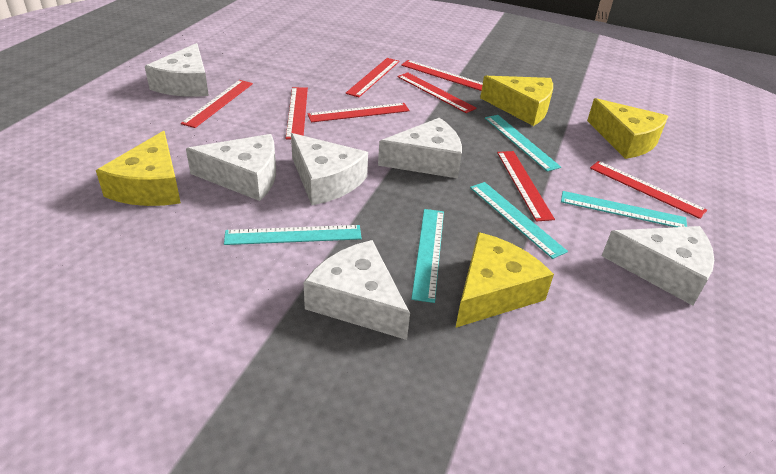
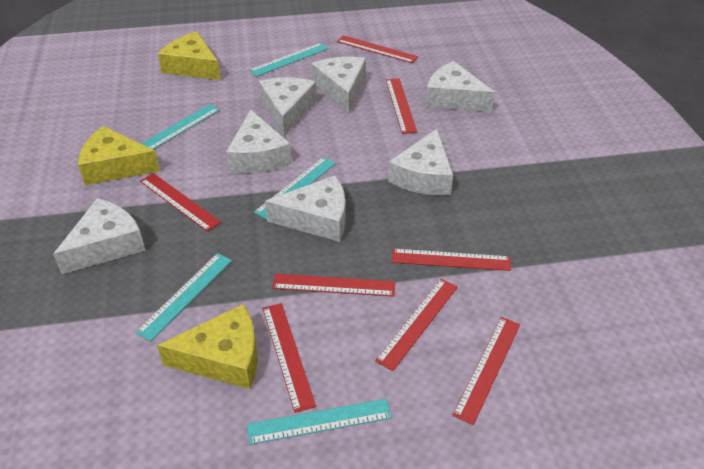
white cheese: [145,43,209,97] [186,134,276,201] [291,133,368,205] [303,240,410,340] [378,118,462,178] [602,226,714,306] = 6 -> [53,198,146,274] [226,109,292,173] [259,78,317,137] [265,175,345,242] [311,57,366,113] [388,129,453,195] [425,61,495,112] = 7
yellow cheese: [96,131,181,206] [455,232,554,328] [480,76,553,126] [587,98,668,159] = 4 -> [78,126,160,185] [157,304,258,389] [158,32,221,80] = 3

